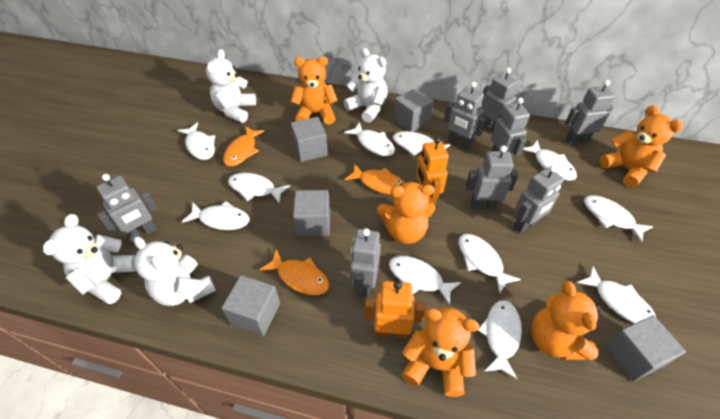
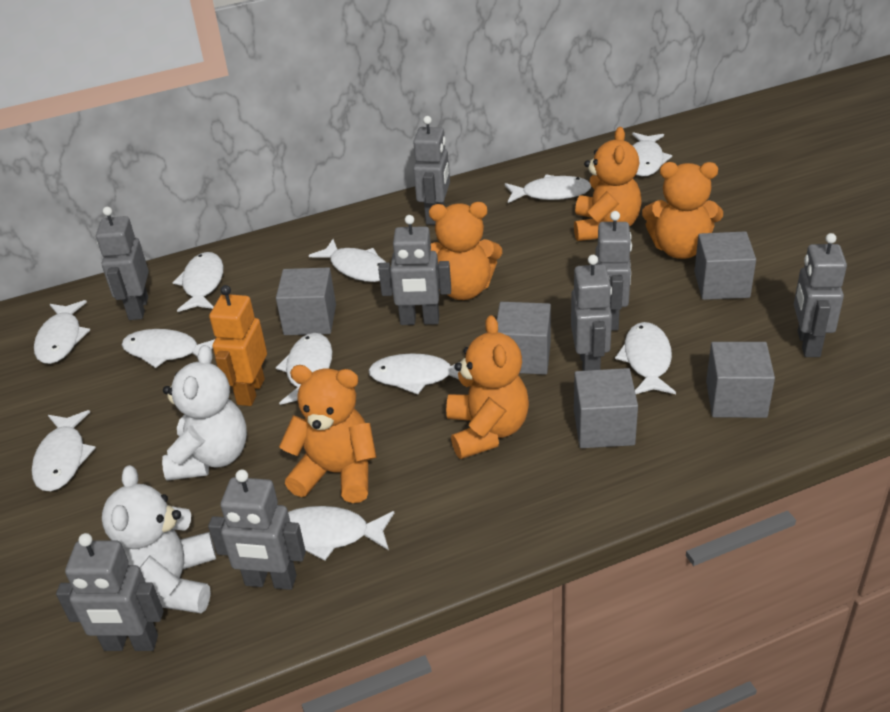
orange fish: [223,126,265,167] [260,249,330,295] [344,164,405,195] = 3 -> none = 0
orange robot: [365,281,425,339] [416,137,449,205] = 2 -> [209,285,267,406] = 1
white teddy bear: [43,214,136,304] [133,237,216,306] [206,49,256,123] [344,48,388,123] = 4 -> [102,465,216,613] [162,345,247,481] = 2

